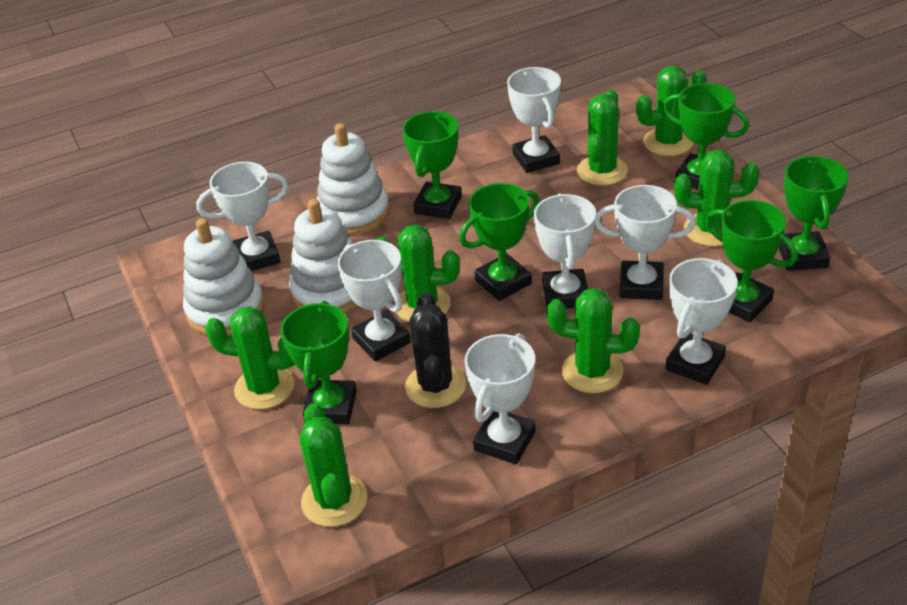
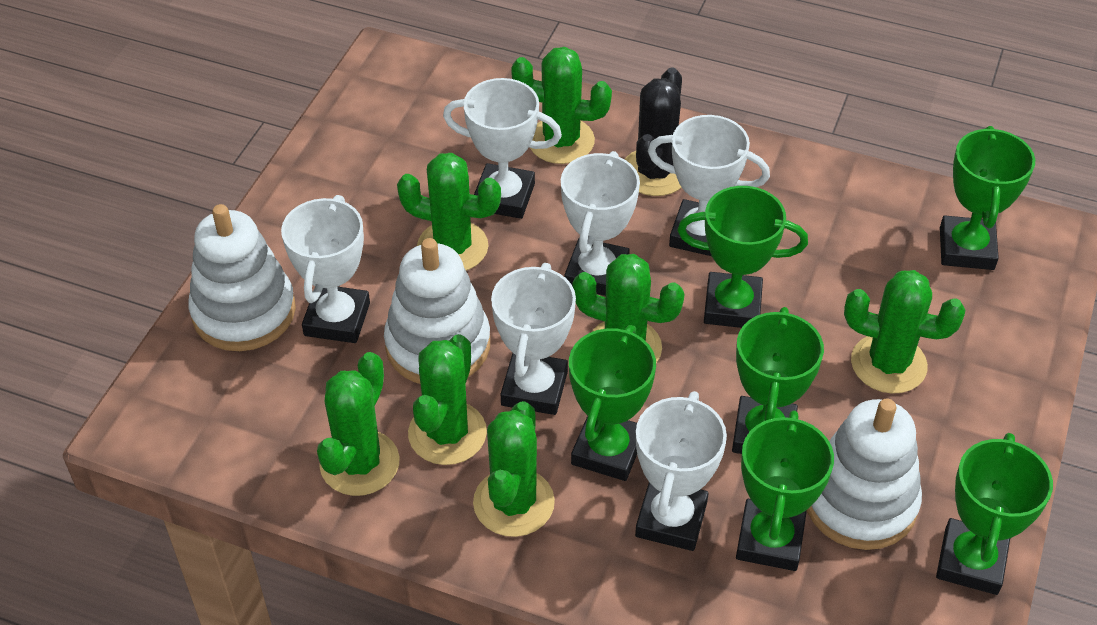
white trophy: [196,162,288,271] [337,240,411,362] [464,333,536,464] [507,67,561,173] [534,193,596,308] [595,185,696,300] [665,258,738,385] = 7 -> [281,195,370,343] [443,78,562,219] [491,263,576,415] [561,151,640,296] [635,391,727,551] [648,115,770,256] = 6

